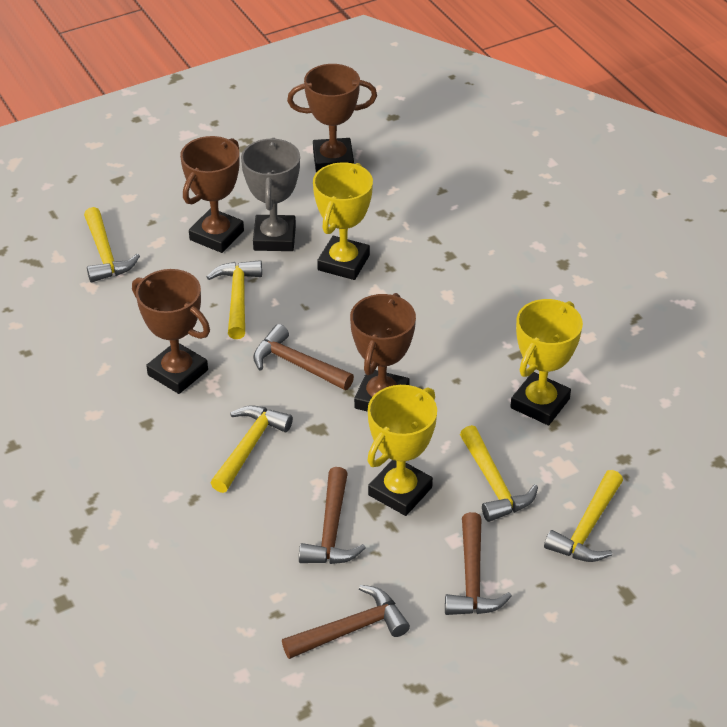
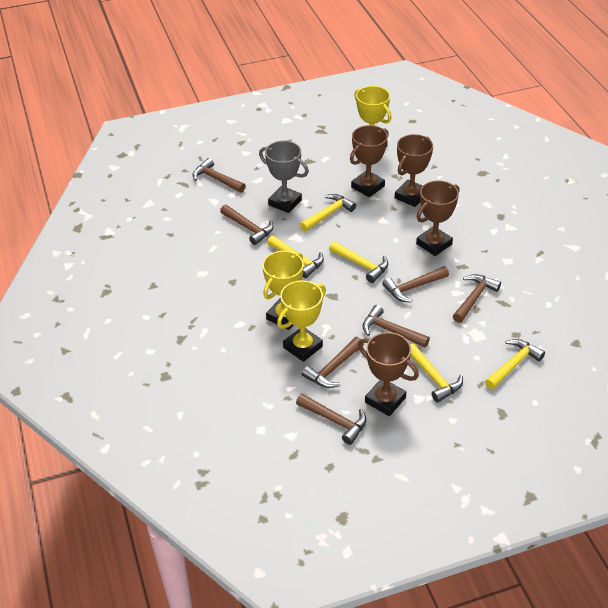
brown hammer: [253,324,354,390] [282,585,410,659] [299,467,366,564] [445,512,512,615] = 4 -> [192,158,246,193] [220,205,274,245] [296,393,367,445] [302,337,361,388] [362,305,430,348] [382,266,449,302] [453,274,501,323] = 7

